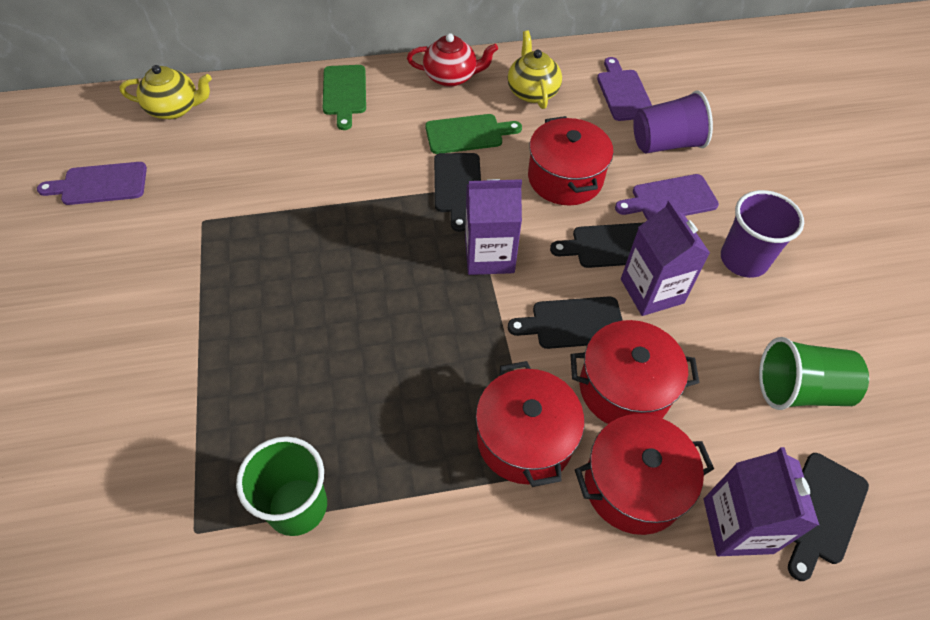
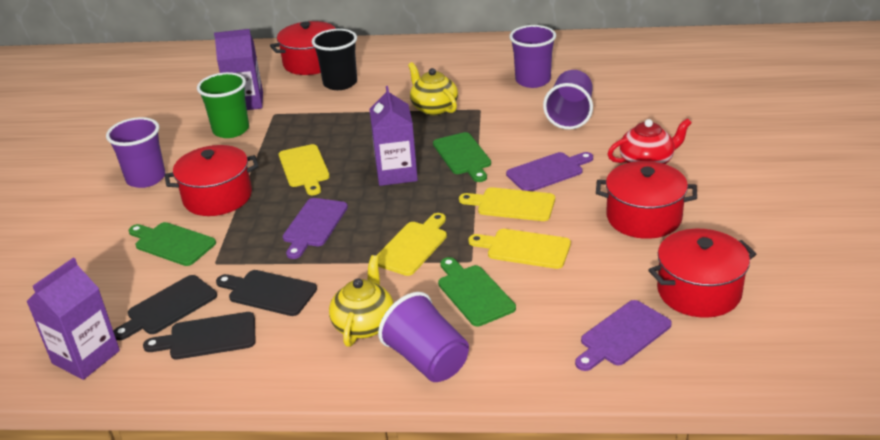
black cup: none = 0 -> [312,29,357,90] = 1
black cutting board: [434,153,481,232] [508,296,623,349] [550,223,643,268] [788,453,869,581] = 4 -> [113,275,217,340] [143,312,256,360] [216,270,317,316] = 3
green cup: [236,437,327,536] [759,337,869,410] = 2 -> [197,72,249,138] = 1
green cutting board: [323,65,366,130] [425,114,522,154] = 2 -> [128,222,216,266] [433,132,491,182] [438,257,516,326] = 3
purple cup: [633,91,713,153] [721,190,804,278] = 2 -> [106,117,165,188] [378,292,469,382] [509,25,556,88] [543,70,593,130] = 4
yellow cutting board: none = 0 -> [279,144,330,195] [376,213,447,276] [459,187,555,221] [468,229,571,269] = 4

